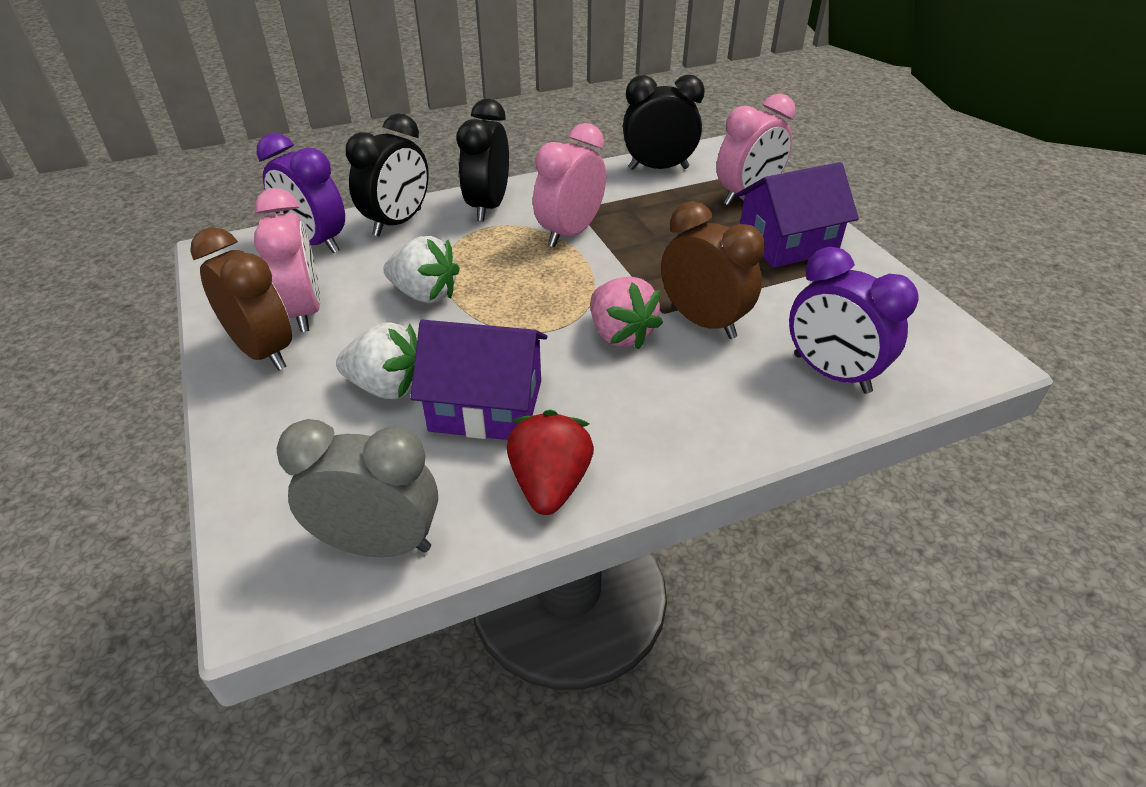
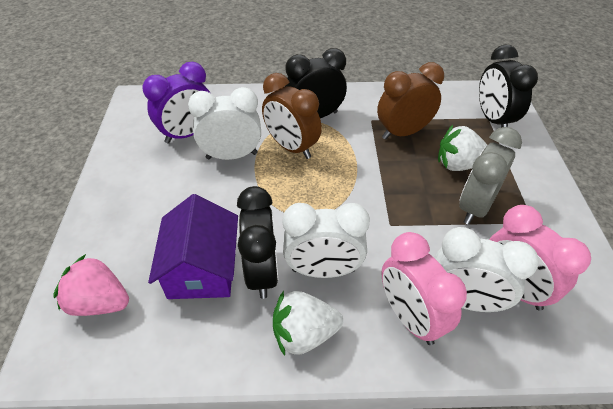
pink clock: [254,188,321,332] [533,123,606,247] [716,93,795,206] = 3 -> [382,232,467,345] [489,205,591,311] = 2
purple clock: [257,133,345,253] [789,247,919,393] = 2 -> [142,62,210,144] = 1
purple house: [410,320,547,440] [736,162,859,268] = 2 -> [148,194,238,299] = 1
red strawberry: [507,410,594,515] = 1 -> none = 0
white clock: none = 0 -> [188,87,261,160] [283,203,370,278] [434,227,539,312] = 3

